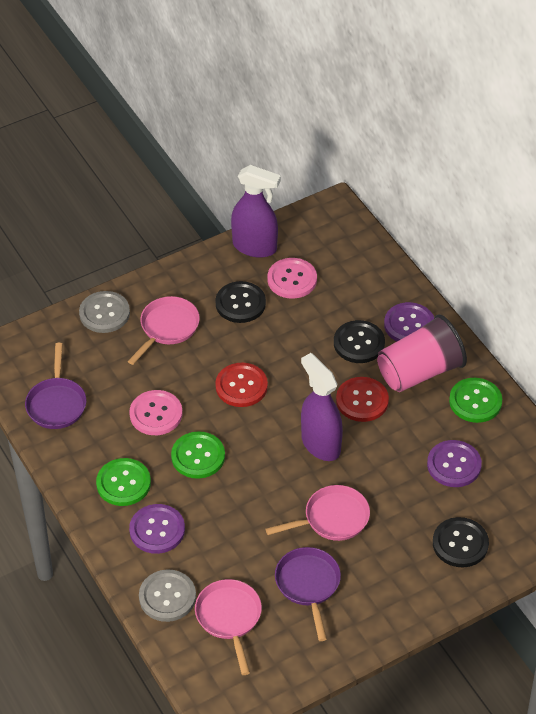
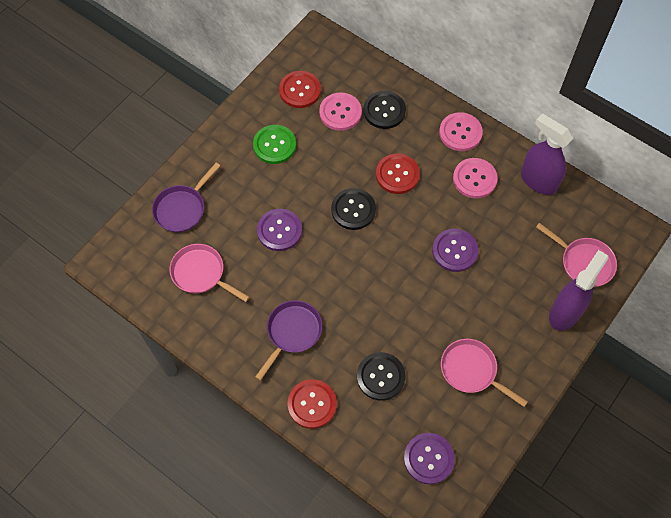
green button: [96,458,151,506] [171,431,225,479] [449,378,502,423] = 3 -> [253,125,296,164] = 1
grey button: [79,291,130,333] [139,569,196,622] = 2 -> none = 0
pink button: [129,390,182,435] [267,258,317,299] = 2 -> [319,92,362,131] [439,112,483,151] [453,158,498,198] = 3
pink cup: [377,314,467,392] = 1 -> none = 0
red button: [215,363,268,407] [336,377,389,422] = 2 -> [279,71,321,108] [288,379,337,429] [376,154,420,194] = 3

